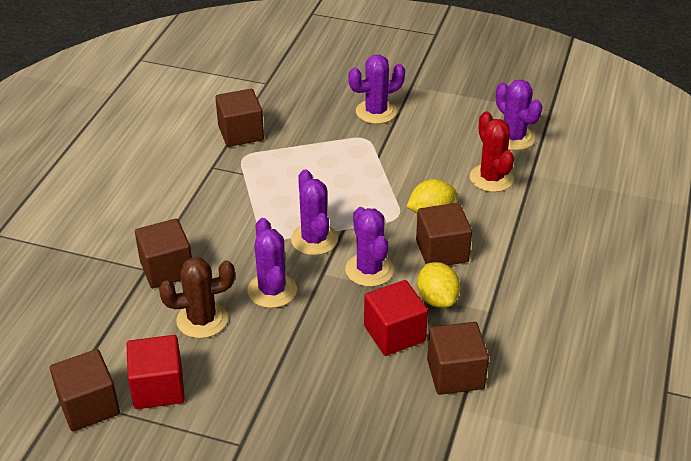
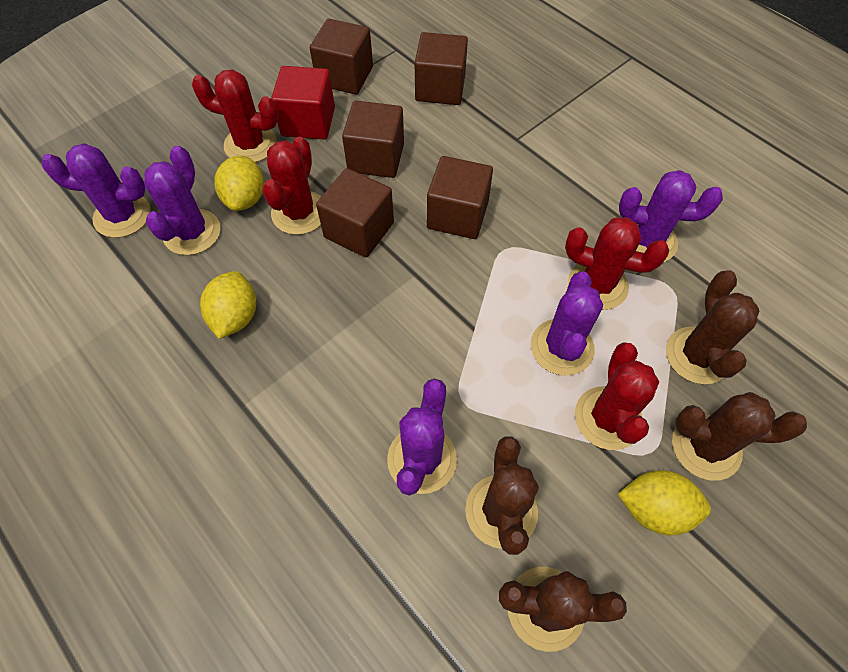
brown cactus: [159,257,235,338] = 1 -> [465,436,539,555] [499,567,627,652] [666,270,759,384] [672,392,807,481] = 4
red cactus: [470,111,514,192] = 1 -> [192,69,278,163] [262,137,321,235] [565,217,669,310] [575,342,659,450] = 4
red cube: [127,335,185,409] [364,280,428,356] = 2 -> [271,66,335,140] = 1
yellow lemon: [406,179,457,214] [417,262,460,308] = 2 -> [200,271,256,339] [214,156,264,211] [618,470,711,536] = 3

